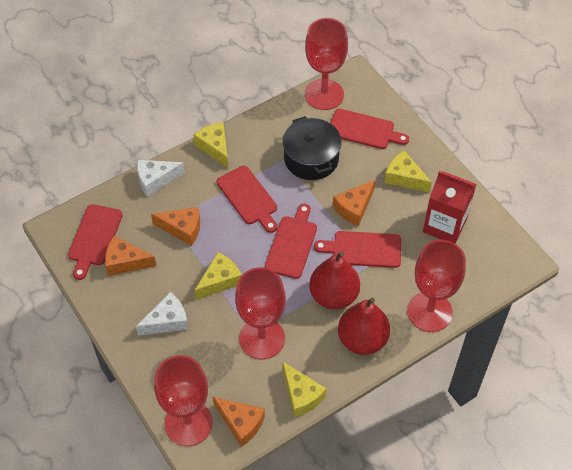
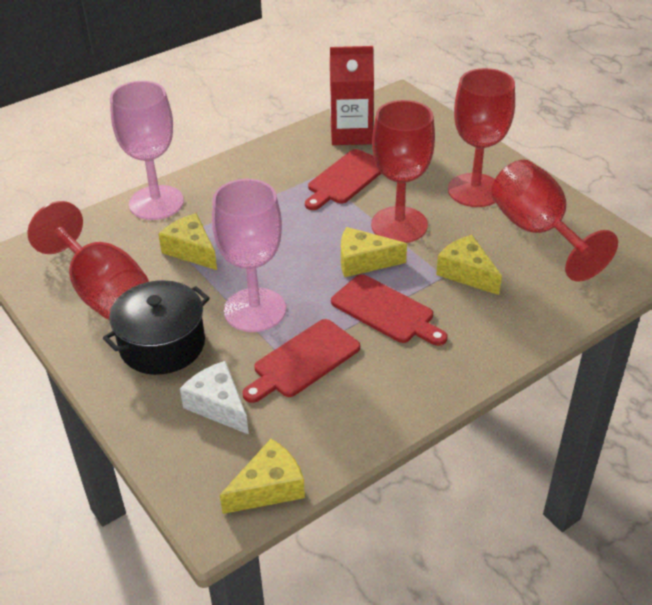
orange cheese: [105,236,156,276] [151,207,200,246] [213,397,265,447] [333,180,375,226] = 4 -> none = 0
pink goblet: none = 0 -> [110,81,184,220] [212,179,286,332] = 2
red cutting board: [68,204,123,280] [216,166,277,233] [265,204,317,279] [314,231,401,268] [330,109,409,149] = 5 -> [242,319,360,403] [305,149,382,210] [331,274,447,346] = 3
red pear: [309,251,360,309] [338,298,390,355] = 2 -> none = 0
white cheese: [136,292,188,336] [137,160,185,197] = 2 -> [180,361,249,435] = 1

